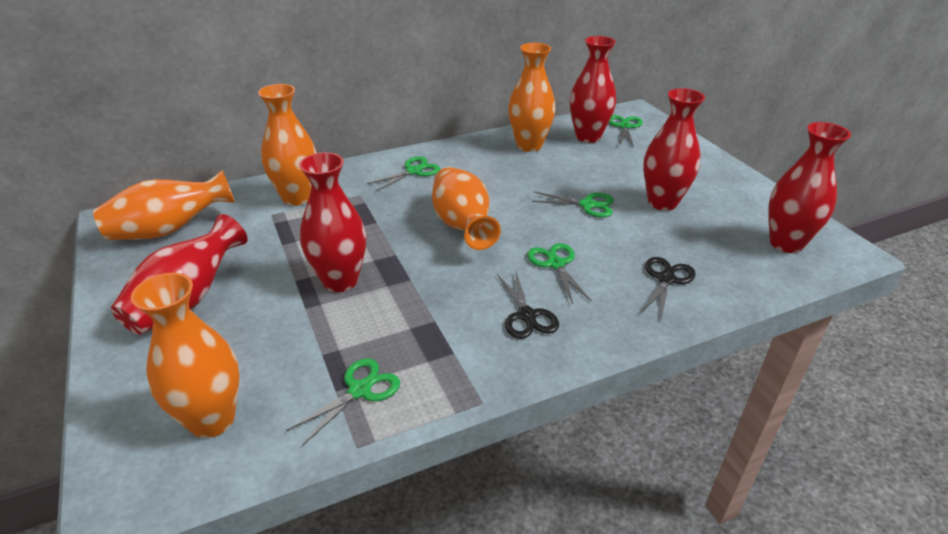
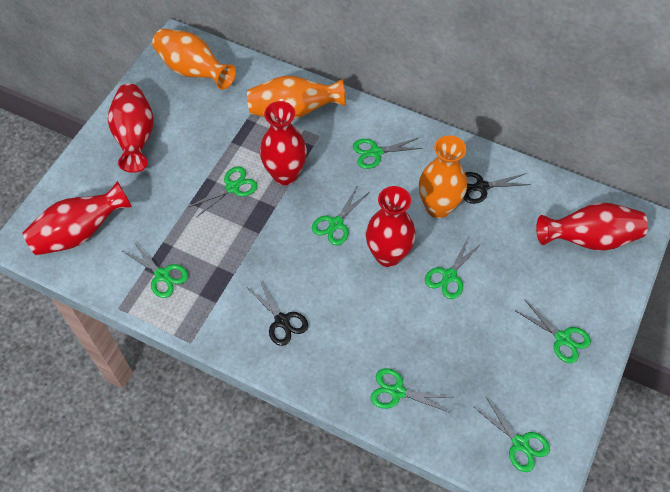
green scissors: [286,358,400,446] [366,156,440,191] [527,243,592,304] [531,192,614,218] [609,115,643,147] = 5 -> [123,241,188,298] [189,167,257,218] [312,185,368,245] [353,138,423,169] [370,368,454,413] [425,237,482,299] [474,396,550,472] [516,300,591,363] = 8
orange vase: [93,170,235,240] [131,273,239,438] [258,84,317,206] [432,167,501,250] [508,43,556,152] = 5 -> [152,29,236,90] [247,76,346,119] [419,135,467,218] = 3

